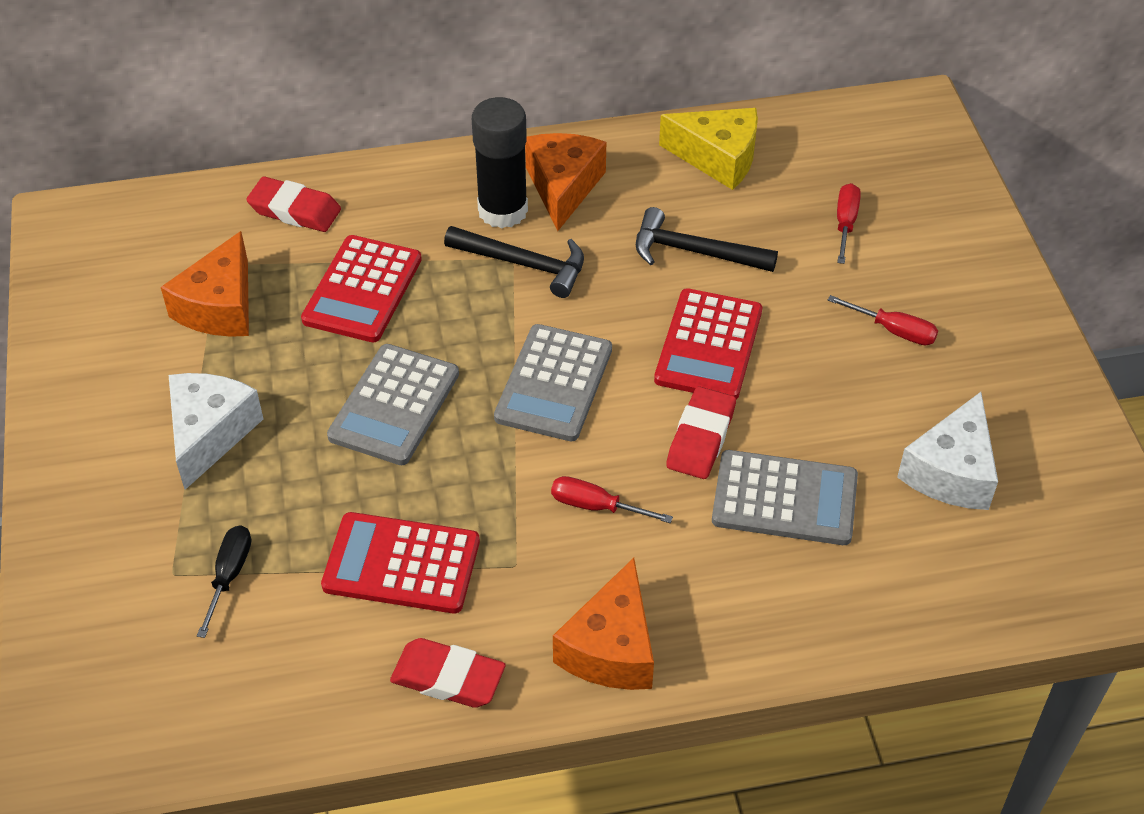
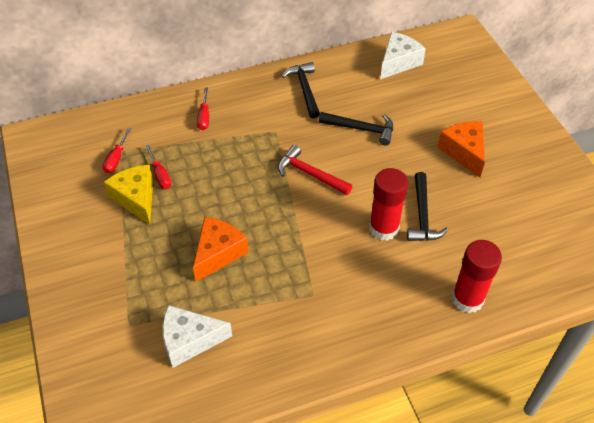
black glue stick: [472,97,528,228] = 1 -> none = 0
black hammer: [444,226,584,298] [636,207,778,272] = 2 -> [282,62,320,118] [319,112,393,146] [407,172,448,241] = 3
black screwdriver: [197,525,251,638] = 1 -> none = 0
grey calculator: [327,344,459,465] [494,324,612,441] [712,450,858,545] = 3 -> none = 0
orange cheese: [161,231,249,337] [525,133,606,231] [553,558,654,690] = 3 -> [193,217,248,282] [437,121,485,178] = 2
red calculator: [301,235,422,342] [321,512,480,613] [654,288,762,399] = 3 -> none = 0
red eraser: [246,177,341,232] [390,638,506,708] [666,386,736,479] = 3 -> none = 0
red glue stick: none = 0 -> [369,168,408,241] [452,240,502,313] = 2
red hammer: none = 0 -> [278,145,352,195] = 1

